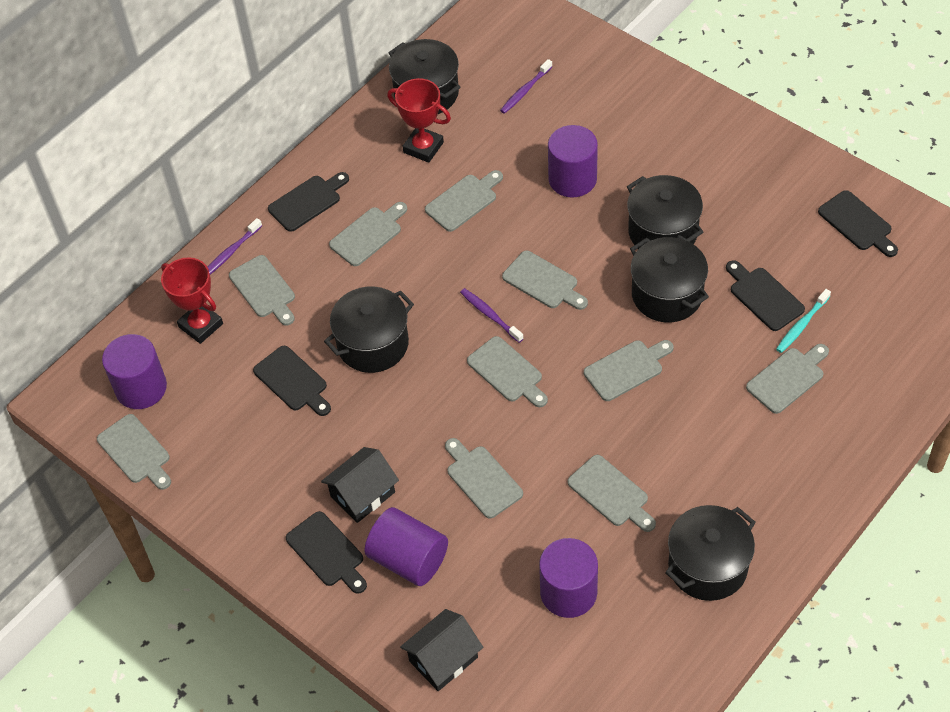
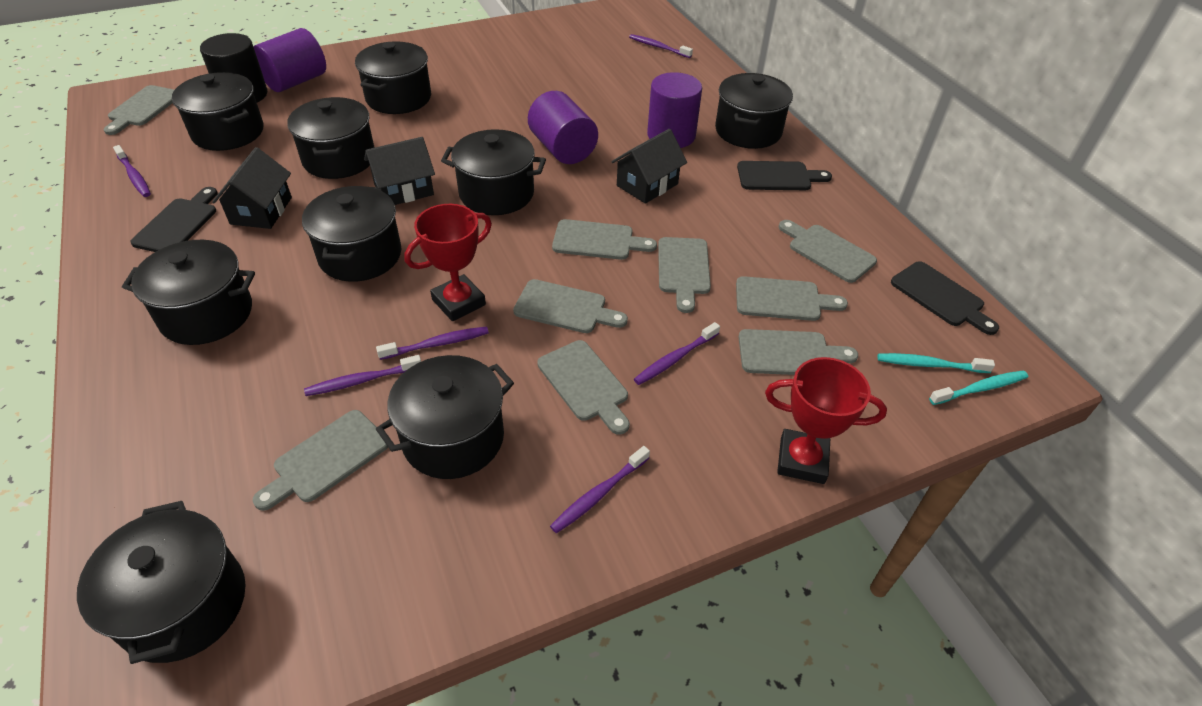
black cutting board: [253,346,331,416] [268,172,349,232] [286,511,367,594] [726,260,805,331] [818,190,898,257] = 5 -> [130,187,218,252] [737,161,832,190] [891,261,999,335] = 3
black cylinder: none = 0 -> [200,33,267,102] = 1
black house: [321,447,399,523] [400,609,483,691] = 2 -> [212,147,292,229] [364,137,435,205] [611,129,687,204] = 3
black pot: [324,287,414,373] [388,39,461,114] [627,175,704,249] [630,237,709,322] [665,505,755,601] = 5 -> [77,501,246,664] [122,240,255,345] [172,72,263,151] [287,97,375,179] [302,186,401,282] [355,41,431,114] [376,355,514,479] [441,129,546,215] [715,73,793,149] = 9
grey cutting board: [97,414,171,490] [229,255,295,326] [329,202,407,266] [425,170,503,232] [445,438,523,518] [467,336,548,407] [502,251,588,310] [568,455,656,532] [584,340,674,401] [746,344,829,414] = 10 -> [104,85,174,135] [253,410,388,511] [513,279,628,333] [537,340,630,434] [552,219,657,260] [658,237,711,313] [736,276,848,321] [738,329,858,375] [779,220,877,283] = 9
purple cylinder: [102,334,167,409] [365,507,448,586] [539,538,598,618] [548,125,598,197] = 4 -> [254,28,326,92] [528,91,598,164] [647,72,702,148] = 3
purple toothbrush: [208,218,262,274] [460,288,524,343] [500,59,552,114] = 3 -> [113,145,151,197] [304,355,421,396] [376,326,489,360] [550,446,650,533] [629,34,693,58] [634,322,720,385] = 6
turquoise toothbrush: [776,289,831,353] = 1 -> [878,353,995,373] [929,370,1028,405] = 2

